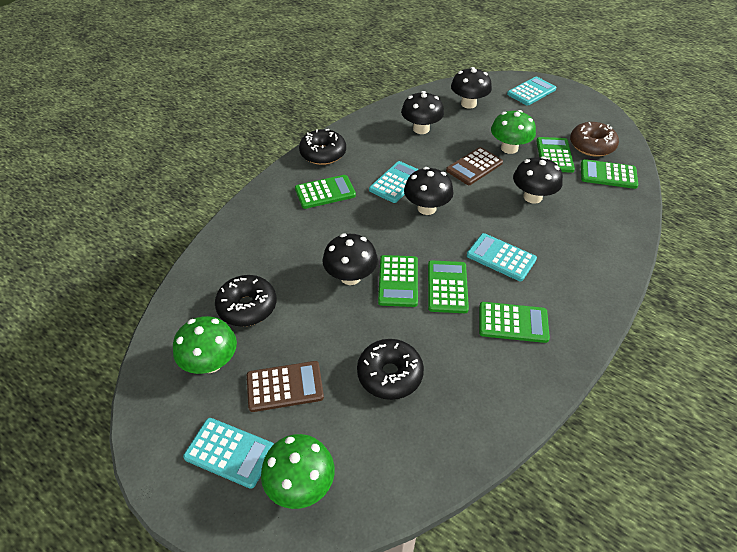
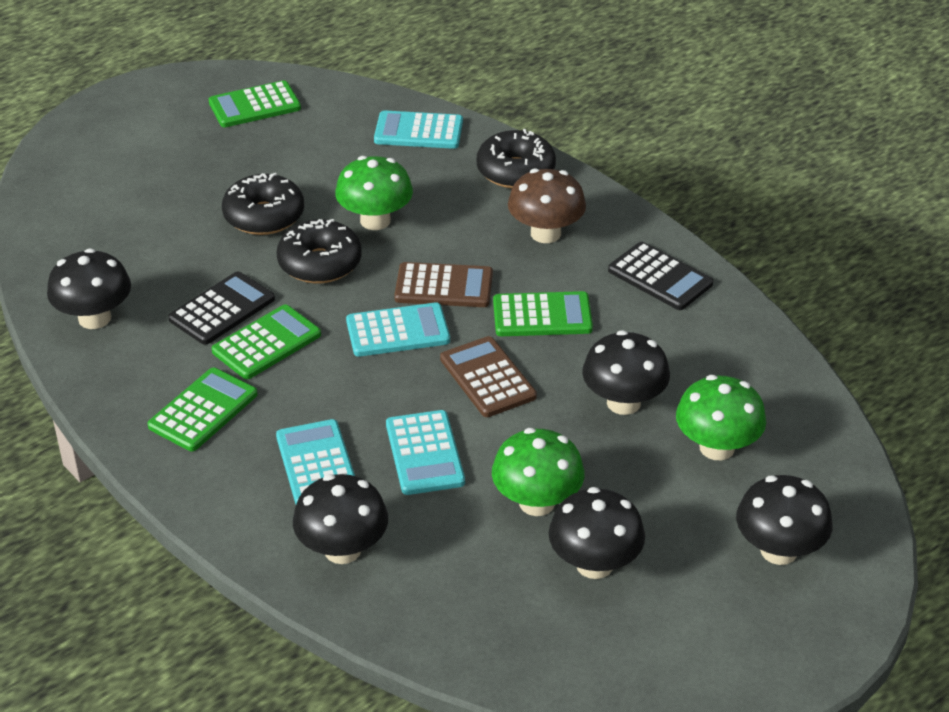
black calculator: none = 0 -> [168,271,275,345] [608,242,713,310] = 2
brown donut: [570,122,619,157] = 1 -> none = 0
brown mushroom: none = 0 -> [508,168,586,243] = 1
green calculator: [295,175,356,209] [378,255,418,307] [428,260,469,313] [479,302,550,343] [536,137,575,173] [581,159,638,189] = 6 -> [147,368,258,451] [209,80,301,127] [211,304,321,379] [493,291,593,336] = 4

